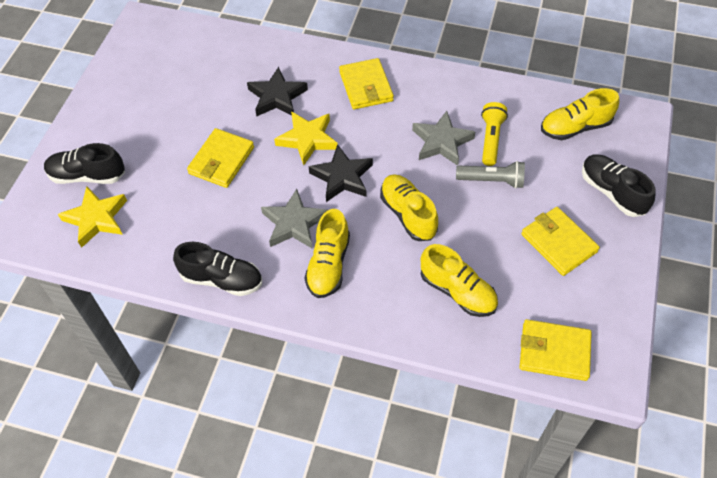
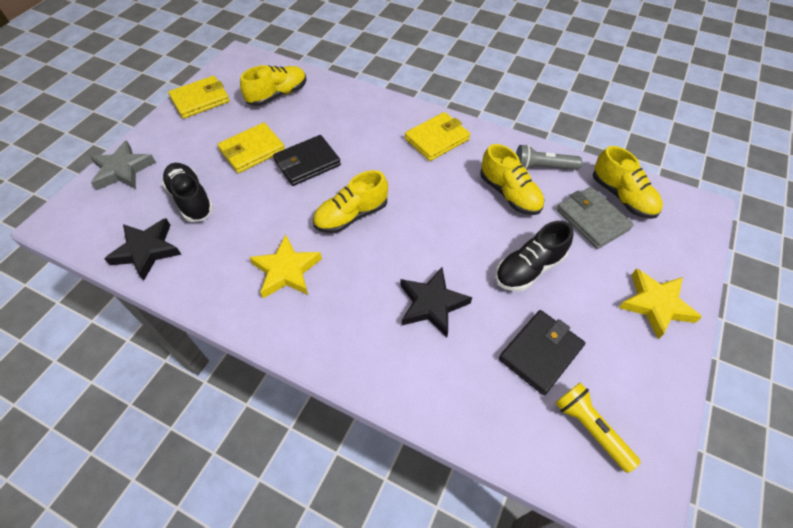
black shoe: [44,143,125,184] [173,242,262,296] [582,155,656,217] = 3 -> [162,163,214,222] [495,221,574,291] = 2
black wallet: none = 0 -> [273,135,341,186] [499,310,585,395] = 2
grey star: [261,189,328,248] [412,111,475,166] = 2 -> [90,140,156,190] = 1
grey wallet: none = 0 -> [556,187,634,249] = 1
yellow wallet: [187,128,254,188] [339,58,394,109] [520,319,592,381] [521,207,600,276] = 4 -> [168,76,230,119] [218,123,285,173] [405,112,470,161] = 3

